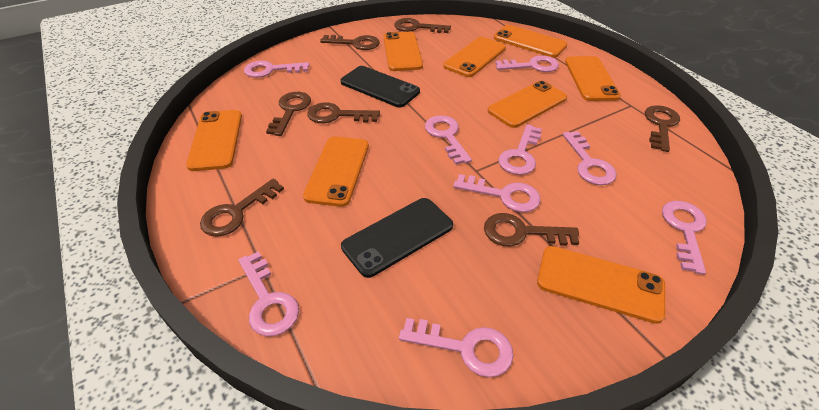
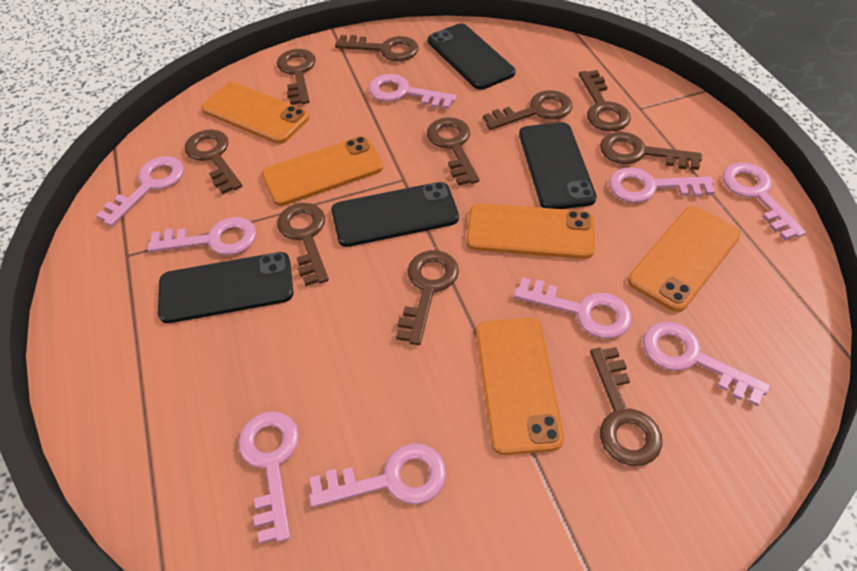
black phone: [340,66,420,107] [341,198,453,278] = 2 -> [158,252,294,323] [331,182,459,247] [428,23,515,90] [519,122,597,209] = 4
brown key: [200,179,284,237] [266,92,311,136] [307,102,380,123] [320,35,380,50] [394,18,451,33] [484,213,579,246] [645,105,680,152] = 7 -> [185,129,242,194] [277,49,316,105] [277,203,329,286] [335,35,419,61] [396,250,459,345] [427,117,479,186] [483,90,573,130] [579,70,631,131] [590,347,663,466] [600,132,702,170] = 10
orange phone: [186,110,242,171] [303,136,369,207] [384,32,423,71] [443,37,506,77] [488,81,567,128] [494,25,567,58] [537,246,665,324] [565,56,621,101] = 8 -> [201,82,309,144] [261,136,383,206] [466,203,595,259] [476,318,564,455] [628,206,741,312] = 5

